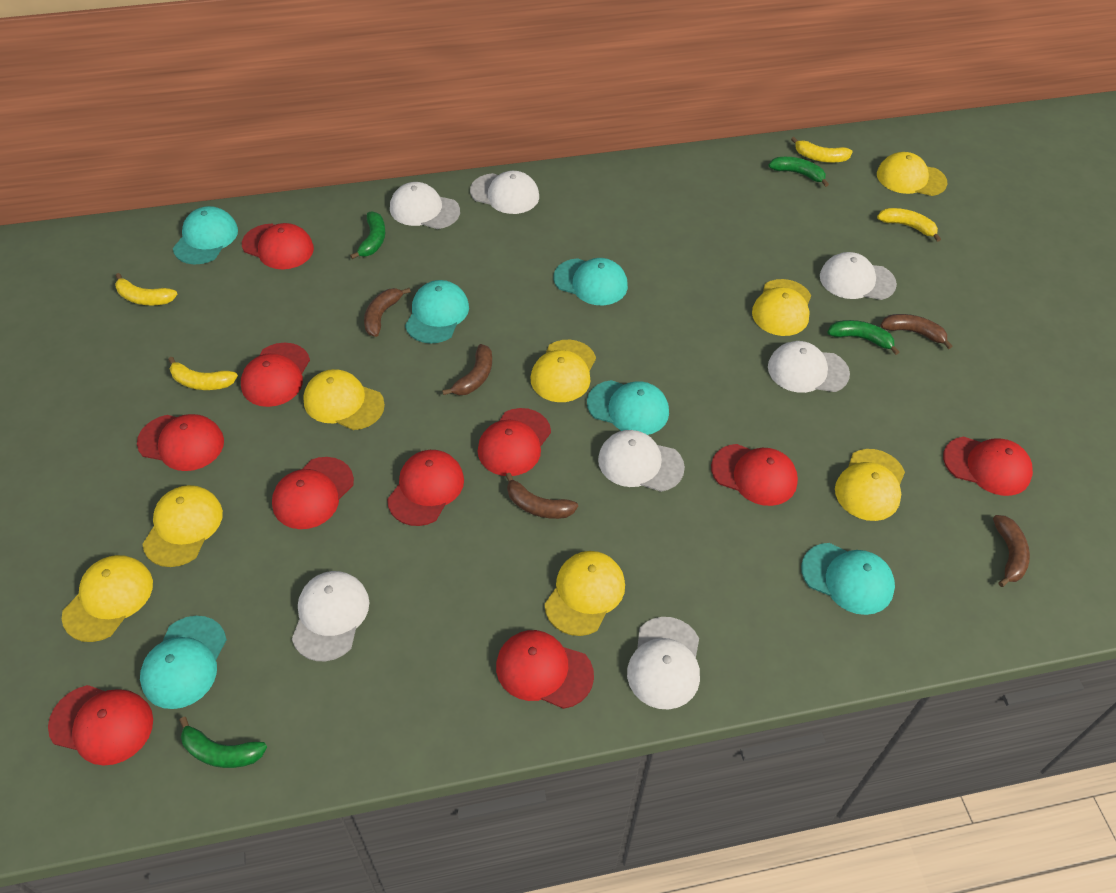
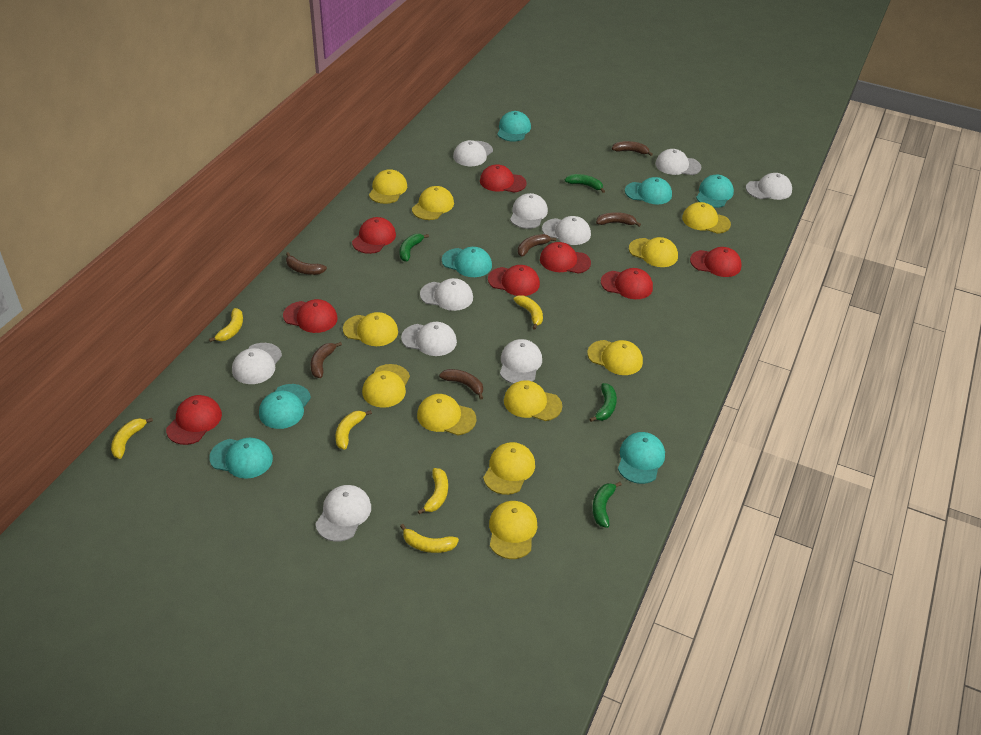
brown banana: [364,288,411,337] [442,344,492,395] [506,473,578,519] [880,314,952,349] [993,515,1030,587] = 5 -> [286,252,327,275] [310,342,342,378] [439,369,483,400] [518,234,556,257] [596,212,641,227] [612,141,653,156] = 6
red cap: [48,685,153,766] [137,414,224,471] [241,343,310,407] [242,223,314,269] [272,457,354,529] [387,450,464,526] [478,408,551,476] [496,630,594,709] [711,444,798,506] [943,436,1033,496] = 10 -> [166,395,222,445] [283,299,337,333] [352,217,396,254] [480,164,527,193] [488,265,540,296] [540,242,591,274] [601,268,653,299] [690,247,742,277] = 8
turquoise cap: [140,616,227,709] [173,206,238,265] [405,280,469,344] [554,258,628,305] [587,380,669,435] [801,543,895,615] = 6 -> [209,438,273,479] [259,384,311,429] [442,247,492,277] [497,111,531,142] [618,432,665,484] [625,177,672,204] [696,175,734,208] = 7
white cap: [292,571,369,661] [390,182,460,229] [470,171,539,214] [598,430,685,492] [627,617,700,709] [768,341,850,393] [820,252,897,300] = 7 -> [232,343,282,384] [315,485,371,542] [401,322,457,356] [420,278,473,311] [453,140,493,166] [500,339,542,384] [510,193,548,229] [542,216,591,245] [655,149,701,175] [746,173,792,200] = 10
yellow banana: [115,273,177,305] [168,357,238,390] [791,137,853,162] [877,208,941,242] = 4 -> [111,418,153,459] [209,308,243,342] [335,410,372,450] [400,524,459,553] [418,468,448,514] [514,295,543,330] = 6
yellow cap: [62,555,153,642] [142,485,223,567] [303,369,385,430] [531,340,596,402] [545,551,625,636] [752,279,811,336] [835,449,905,521] [877,152,948,196] = 8 -> [343,312,398,346] [362,364,410,408] [369,169,407,204] [412,186,454,220] [417,394,476,435] [483,442,535,495] [489,501,537,559] [504,380,562,421] [587,340,643,375] [629,237,678,267] [682,202,731,234] = 11

